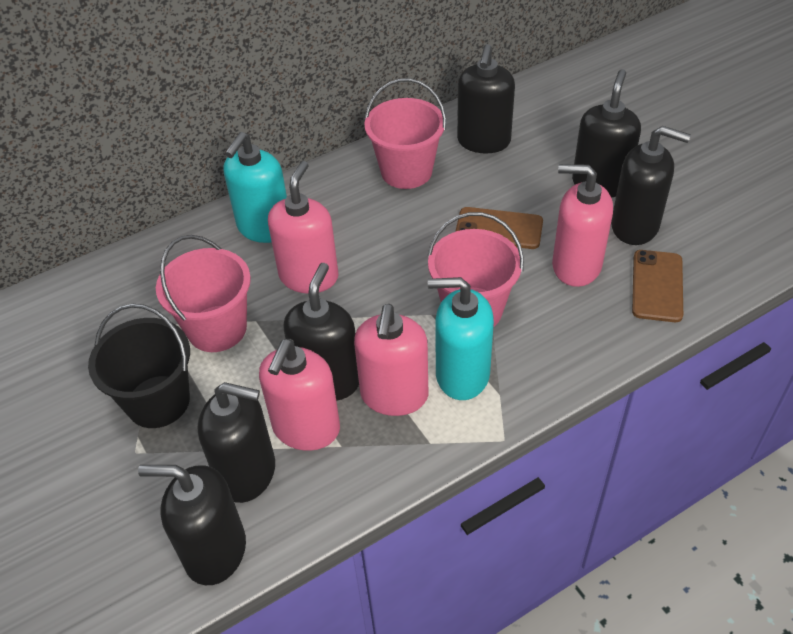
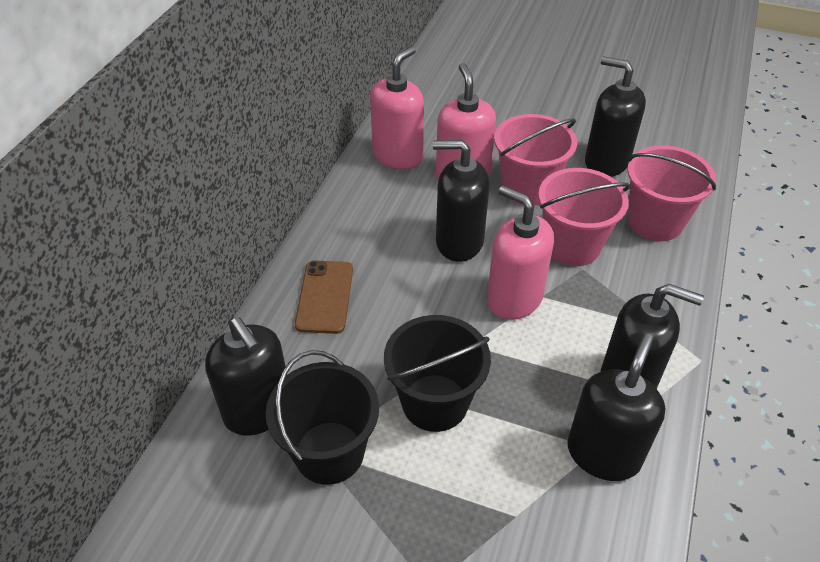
black bucket: [88,304,190,428] = 1 -> [266,350,379,485] [384,315,491,432] = 2
black soap dispenser: [138,465,246,585] [198,382,275,503] [283,263,359,401] [457,44,515,154] [572,69,641,197] [611,126,691,245] = 6 -> [205,317,287,436] [433,140,489,262] [567,334,665,481] [585,56,646,177] [600,284,704,389] = 5
brown phone: [455,207,543,249] [632,250,683,322] = 2 -> [295,260,353,334] = 1
pink soap dispenser: [259,339,340,451] [268,161,339,294] [354,304,429,416] [552,164,613,287] = 4 -> [370,46,424,169] [436,63,496,180] [487,186,554,320] = 3
turquoise soap dispenser: [223,132,287,243] [428,277,494,400] = 2 -> none = 0

